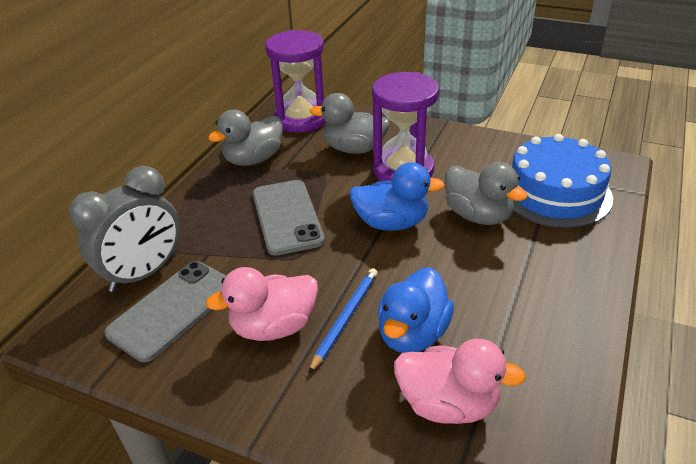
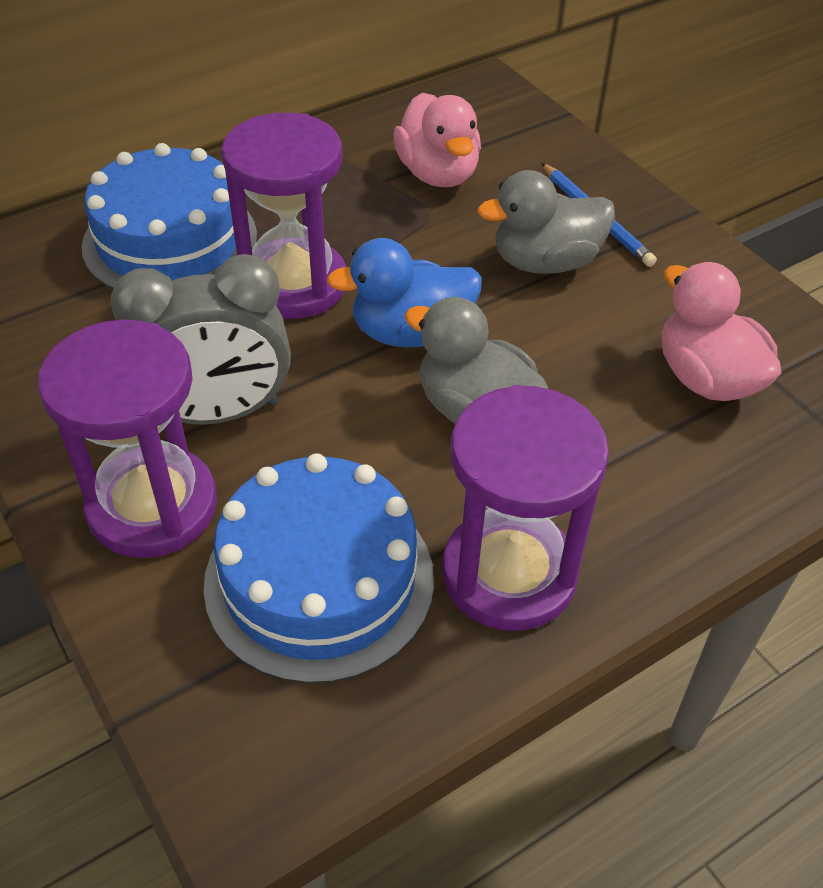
blue cake: [512,134,613,228] = 1 -> [82,143,257,289] [203,453,434,684] = 2
blue duck: [349,162,445,231] [377,267,454,353] = 2 -> [327,238,482,347] = 1
grey duck: [208,110,283,166] [310,93,390,154] [445,162,528,225] = 3 -> [405,297,548,424] [477,170,615,274] = 2
grey phone: [105,261,226,362] [253,180,325,256] = 2 -> none = 0
purple hourglass: [265,30,326,133] [372,72,439,181] = 2 -> [38,319,217,558] [221,113,346,319] [442,385,609,631] = 3

